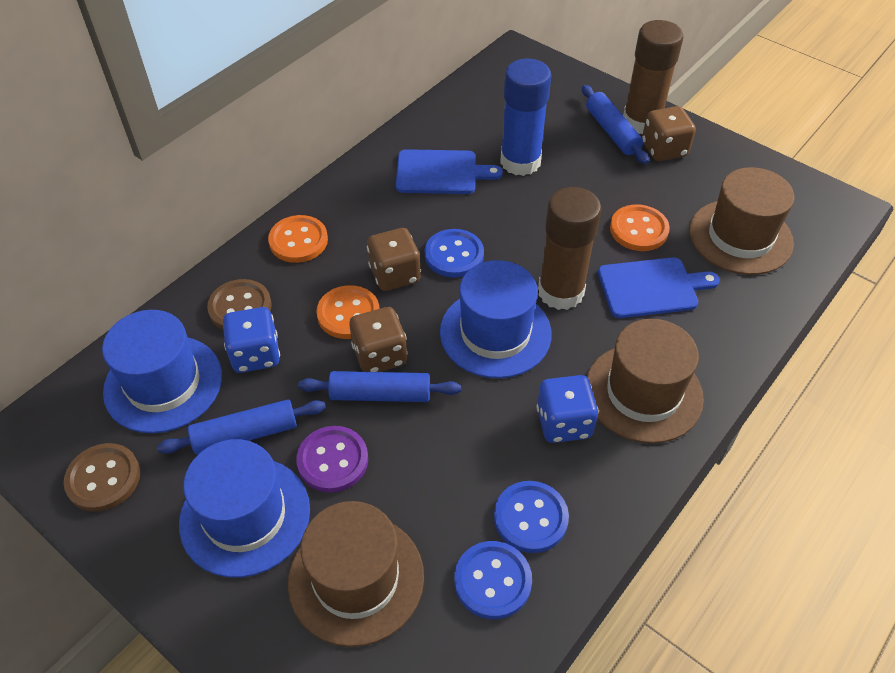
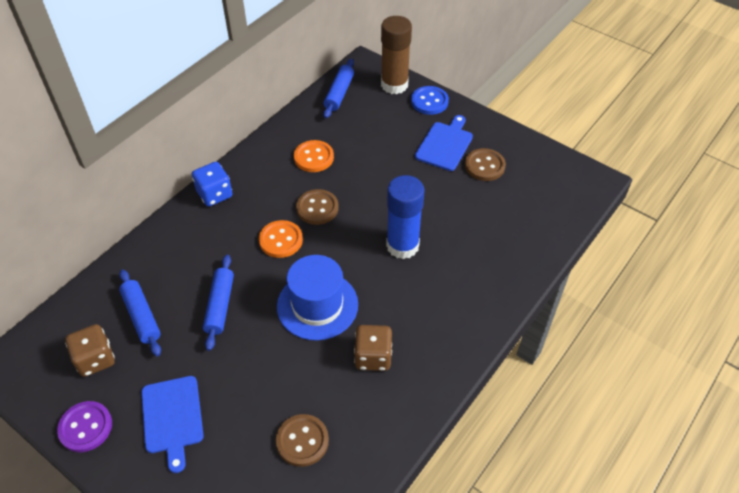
blue button: [425,229,484,278] [454,541,532,619] [494,481,569,553] = 3 -> [411,86,449,115] = 1
blue dice: [223,307,280,373] [536,375,599,443] = 2 -> [192,162,233,206] = 1
blue hat: [102,310,222,433] [179,439,310,578] [440,260,552,378] = 3 -> [277,255,358,341] = 1
brown button: [64,443,140,512] [207,279,272,330] = 2 -> [276,414,329,467] [296,189,339,225] [465,148,506,181] = 3
brown dice: [349,307,408,372] [367,228,421,291] [642,106,696,161] = 3 -> [65,324,115,377] [354,325,392,371] = 2
brown glue stick: [538,187,601,310] [623,20,684,134] = 2 -> [381,16,412,94] = 1
brown hat: [288,501,424,647] [586,319,704,444] [689,167,795,275] = 3 -> none = 0
orange button: [268,215,328,263] [316,285,380,339] [610,205,670,251] = 3 -> [259,220,303,258] [294,140,334,172] = 2

